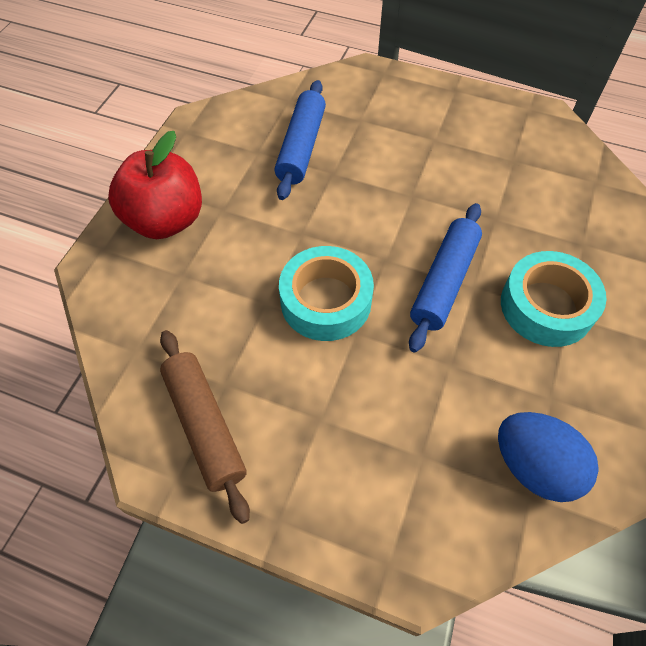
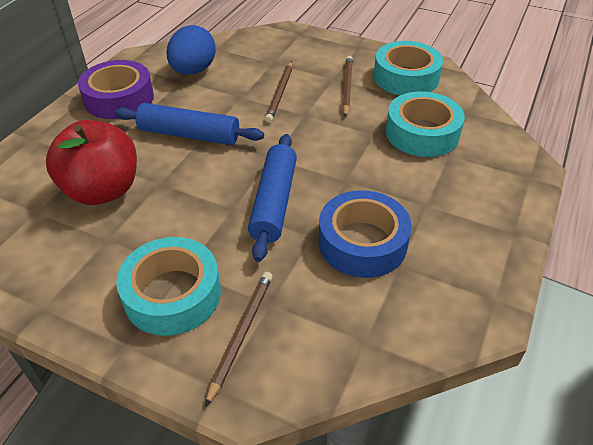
blue tape: none = 0 -> [318,190,412,278] = 1
brown pencil: none = 0 -> [205,272,273,407] [265,61,292,123] [342,56,353,117] = 3
brown rolling pin: [160,330,250,524] = 1 -> none = 0
purple tape: none = 0 -> [78,60,154,119] = 1
turquoise tape: [279,246,374,341] [501,251,606,347] = 2 -> [116,237,221,336] [373,41,443,95] [386,91,465,157] = 3

